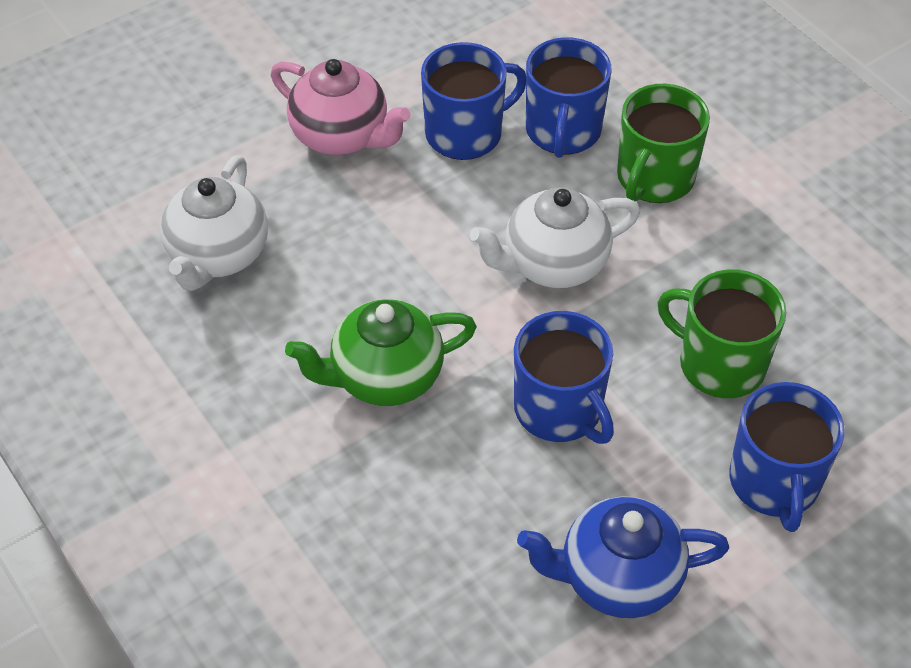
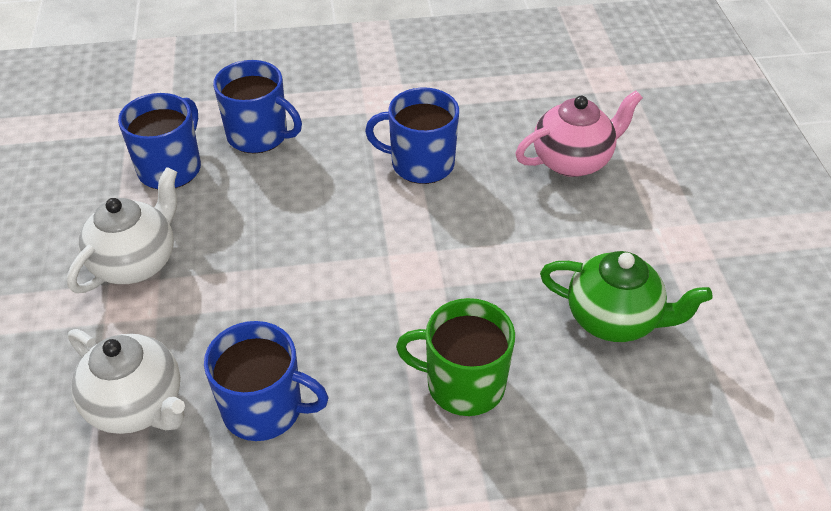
blue teapot: [517,496,729,618] = 1 -> none = 0
green mug: [617,84,710,203] [657,269,786,398] = 2 -> [396,298,515,416] = 1

